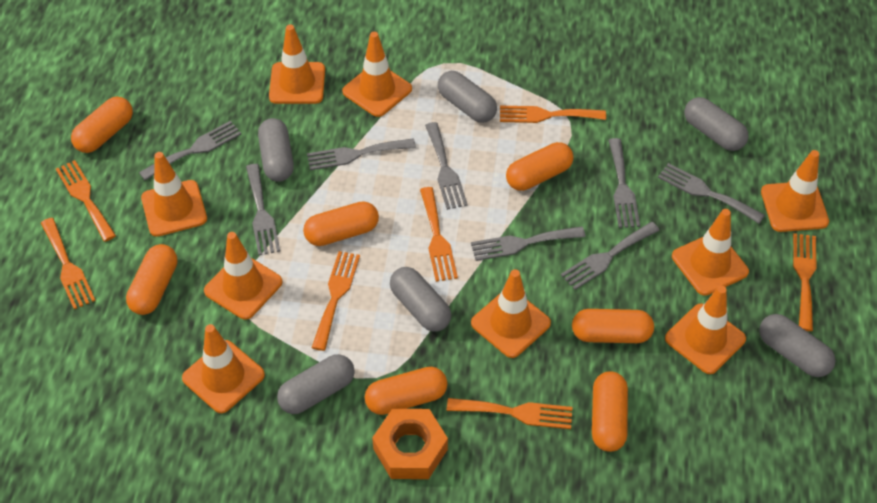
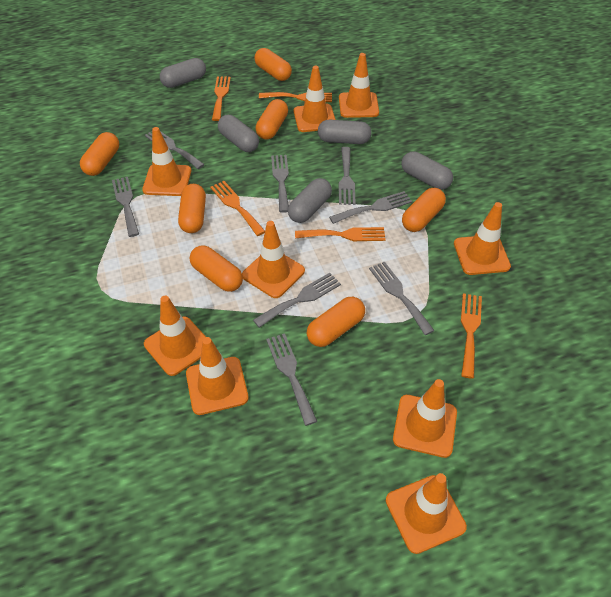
grey capsule: [258,118,294,182] [277,354,355,414] [390,267,451,332] [438,71,497,123] [684,97,749,151] [759,314,835,377] = 6 -> [160,58,206,88] [218,115,259,152] [288,178,332,223] [318,120,371,144] [401,151,453,190] = 5
orange fork: [41,218,96,309] [56,160,116,242] [312,251,360,351] [420,187,458,282] [447,398,572,429] [500,106,606,123] [793,233,817,331] = 7 -> [210,181,265,236] [212,77,231,121] [259,92,332,102] [295,227,386,241] [461,293,482,379] = 5
orange nut: [372,409,448,479] = 1 -> none = 0

